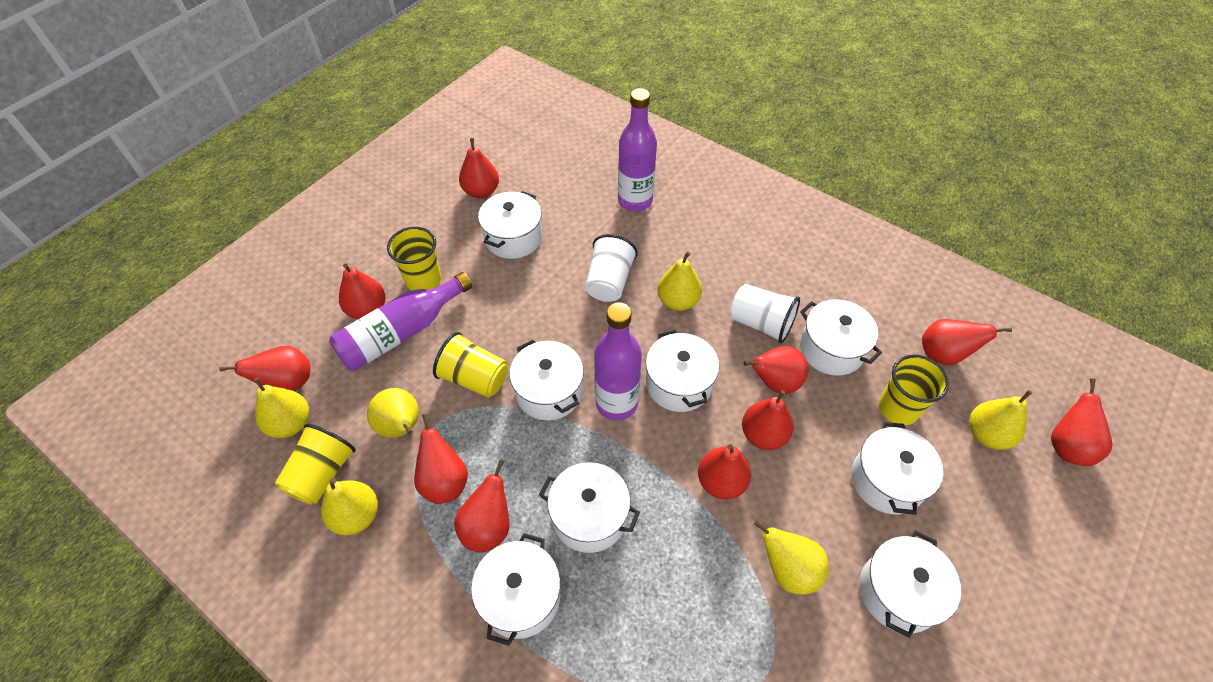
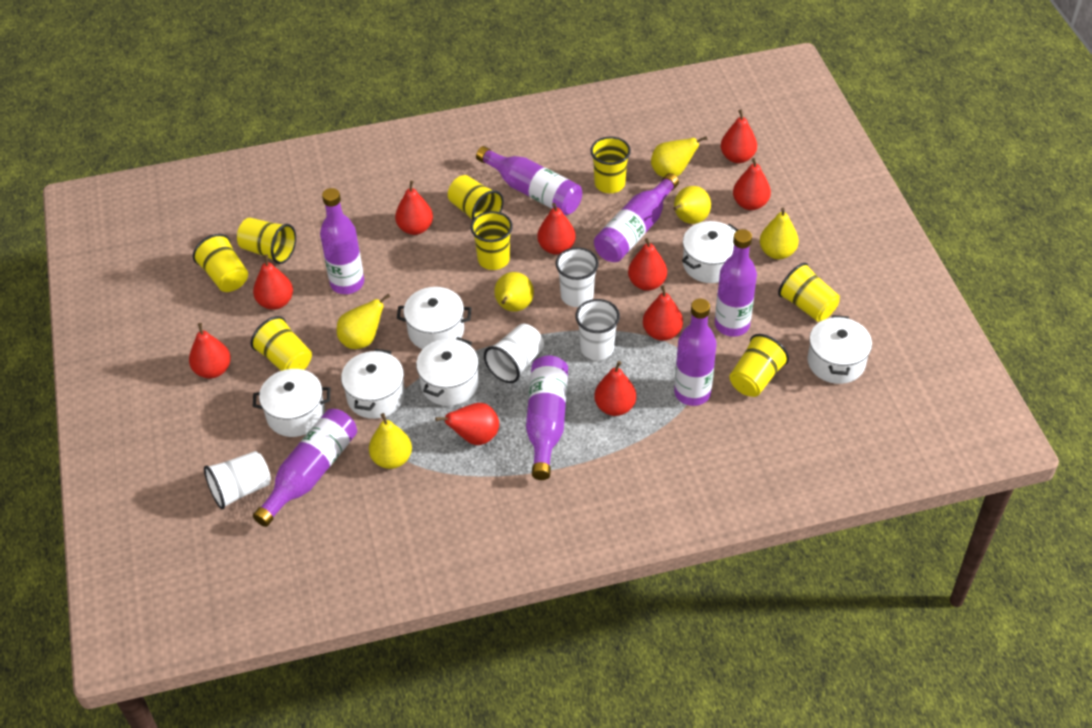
purple bottle: [329,272,472,371] [594,302,642,420] [618,88,657,211] = 3 -> [253,409,357,527] [320,188,364,294] [476,146,582,215] [526,356,568,480] [594,173,679,262] [674,299,717,406] [715,229,757,337] = 7
white cup: [585,234,638,302] [730,284,800,343] = 2 -> [204,451,271,509] [484,323,544,383] [555,247,599,307] [575,299,620,360] = 4
white pot: [471,533,560,646] [478,191,542,259] [510,340,584,421] [539,462,640,553] [646,330,719,412] [800,299,882,376] [851,422,943,515] [859,530,961,638] = 8 -> [253,369,330,437] [341,349,405,419] [397,287,471,349] [416,337,479,406] [682,221,738,283] [807,315,872,384] = 6
yellow cup: [275,424,356,505] [387,227,441,291] [433,332,508,398] [879,355,949,425] = 4 -> [193,234,248,292] [237,218,296,264] [250,316,312,371] [448,175,504,220] [471,211,513,270] [590,136,631,193] [729,334,789,397] [778,263,840,322] = 8

